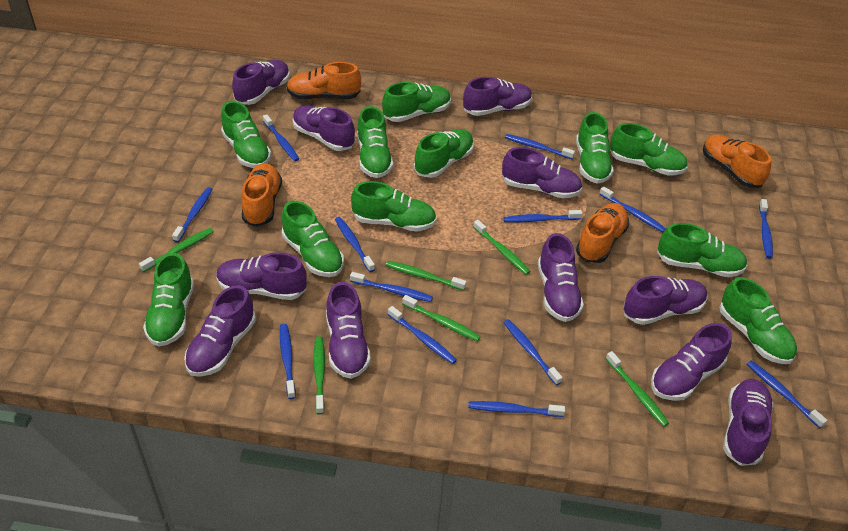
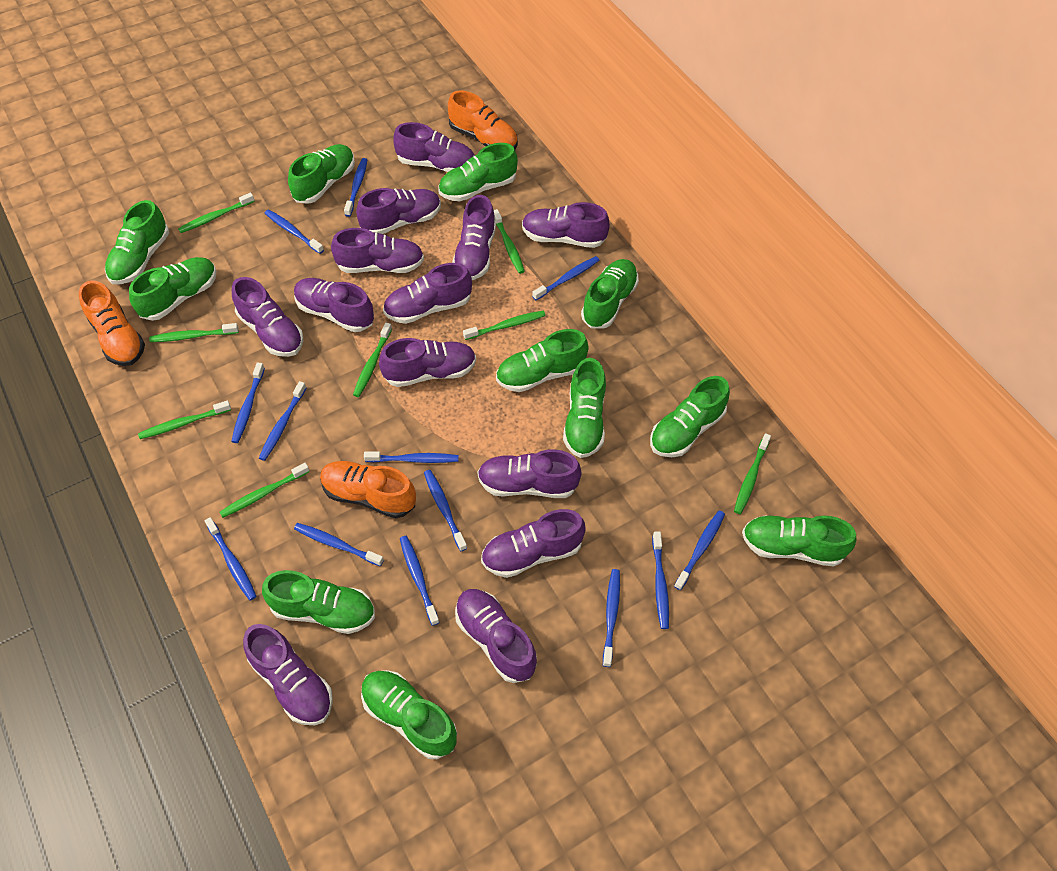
green toothbrush: [139,228,214,272] [313,336,325,414] [386,261,467,291] [402,295,481,341] [473,220,531,275] [606,351,669,427] = 6 -> [138,400,231,439] [149,323,239,342] [178,193,255,233] [219,463,310,518] [353,323,392,397] [463,311,545,340] [494,209,525,274] [734,433,771,514] = 8
orange shoe: [241,163,282,227] [286,62,361,99] [576,203,629,263] [703,134,771,188] = 4 -> [79,280,145,366] [320,461,416,518] [448,91,518,149] = 3
purple shoe: [184,285,256,377] [216,252,307,300] [232,60,290,105] [293,105,355,151] [326,282,371,379] [463,77,532,116] [502,147,582,198] [538,233,584,322] [624,276,708,325] [651,323,732,401] [723,379,773,466] = 11 -> [232,277,303,357] [243,624,333,725] [294,278,374,332] [331,228,424,273] [356,188,441,234] [379,338,476,387] [383,263,472,324] [393,122,475,172] [452,195,496,280] [455,589,537,683] [477,449,582,498] [481,509,586,578] [522,202,610,248] = 13

